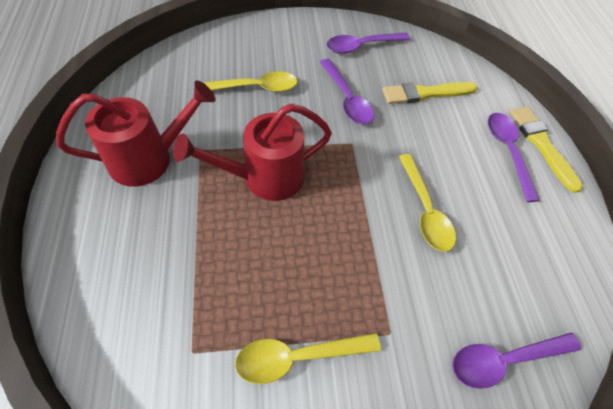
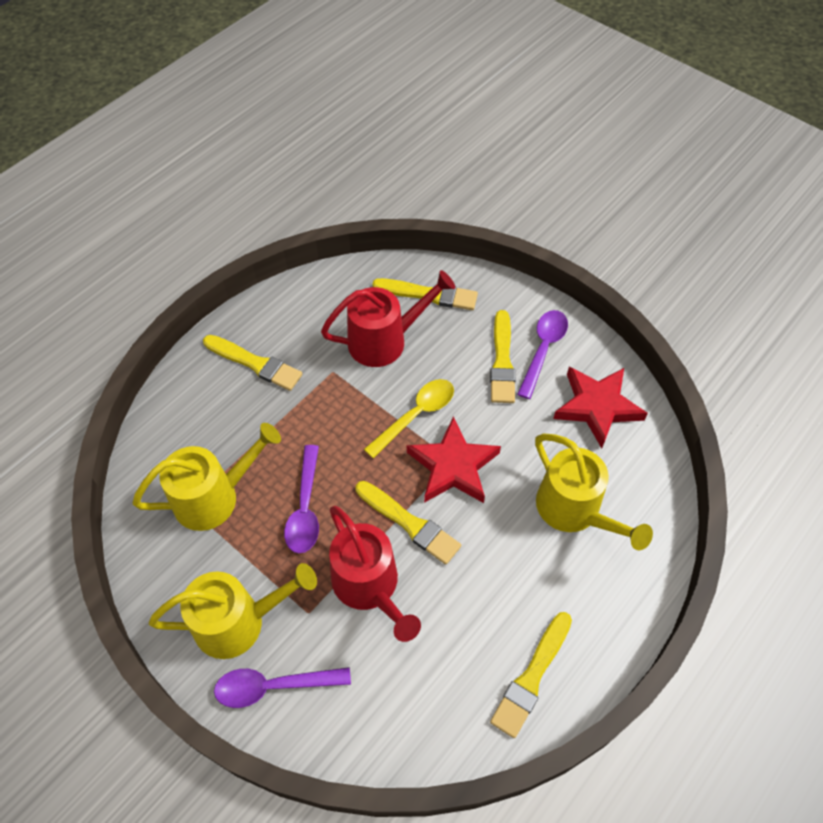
purple spoon: [320,59,374,124] [327,33,410,54] [452,333,581,389] [488,113,540,202] = 4 -> [214,667,351,708] [284,445,319,553] [517,310,568,399] = 3
red star: none = 0 -> [407,417,501,503] [553,367,648,448] = 2
yellow brush: [382,82,478,104] [510,106,583,193] = 2 -> [203,335,302,391] [356,481,461,565] [372,278,478,310] [490,310,516,403] [490,612,572,738] = 5
yellow spoon: [204,71,298,92] [235,333,381,384] [399,154,456,252] = 3 -> [364,379,454,458] = 1
yellow watering can: none = 0 -> [133,423,281,531] [149,563,317,659] [535,433,653,550] = 3

